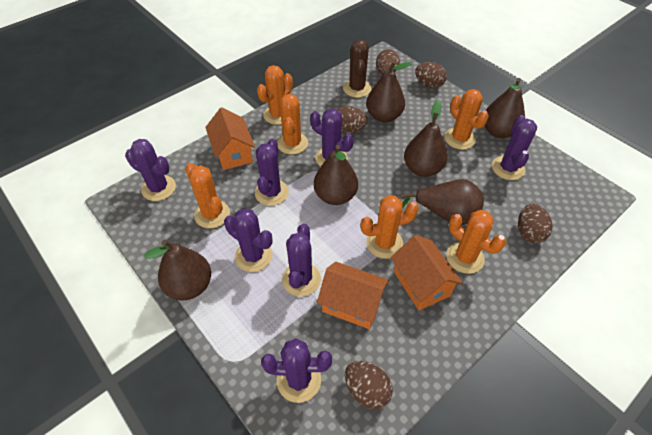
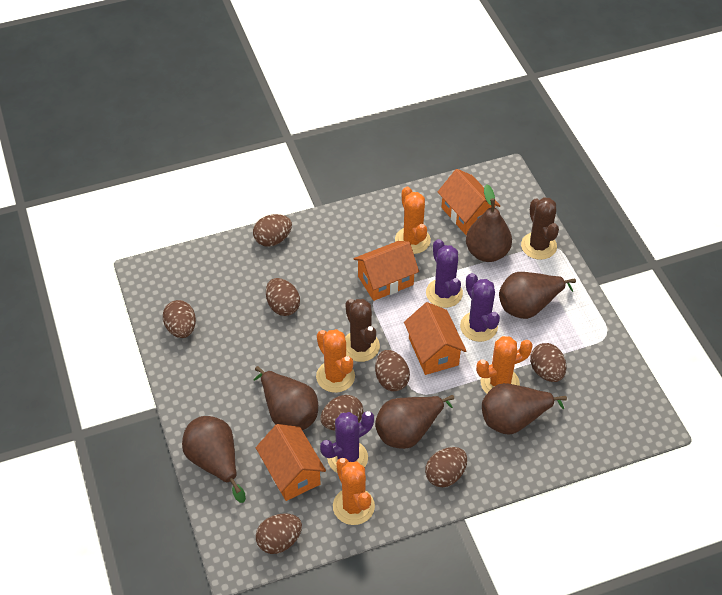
brown cactus: [343,39,371,98] = 1 -> [345,299,380,362] [521,197,559,260] = 2
brown egg: [337,106,368,133] [345,361,393,409] [376,49,400,75] [415,62,447,88] [518,204,553,243] = 5 -> [163,300,196,338] [253,214,292,247] [256,514,302,554] [266,278,300,316] [320,395,363,431] [375,350,410,391] [425,447,467,487] [530,343,566,382] = 8
orange cactus: [185,163,230,228] [257,65,293,125] [277,94,308,155] [360,195,419,259] [445,89,489,150] [446,210,506,274] = 6 -> [316,329,355,393] [333,458,375,525] [395,187,431,254] [476,336,533,394] = 4
orange house: [205,107,255,170] [317,262,389,329] [391,235,463,311] = 3 -> [256,424,326,501] [353,241,419,301] [404,302,466,375] [438,169,500,235] = 4
purple cactus: [125,139,176,201] [224,208,272,272] [255,139,289,206] [261,338,332,403] [282,224,321,297] [310,109,354,167] [492,115,537,180] = 7 -> [320,411,374,473] [426,239,463,308] [460,273,500,342] = 3

